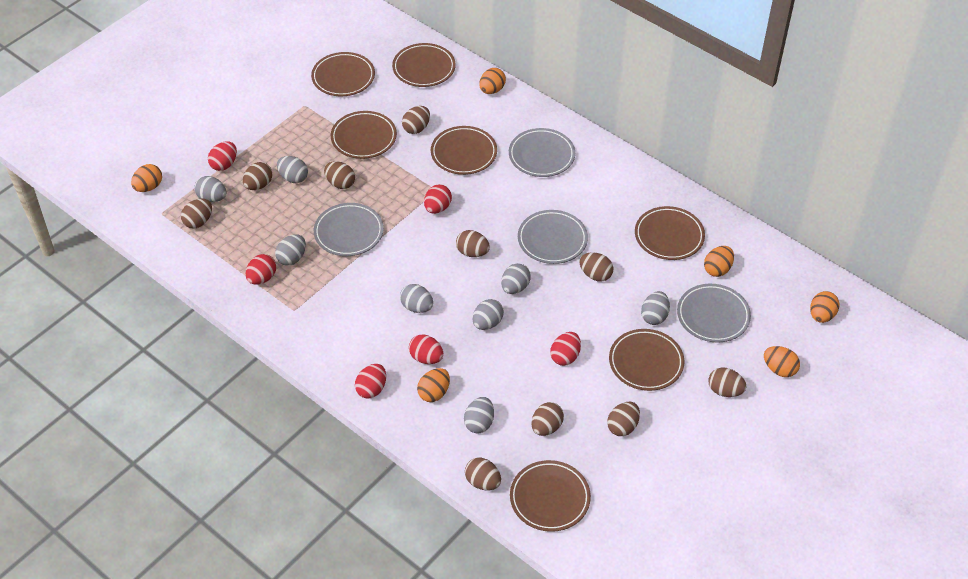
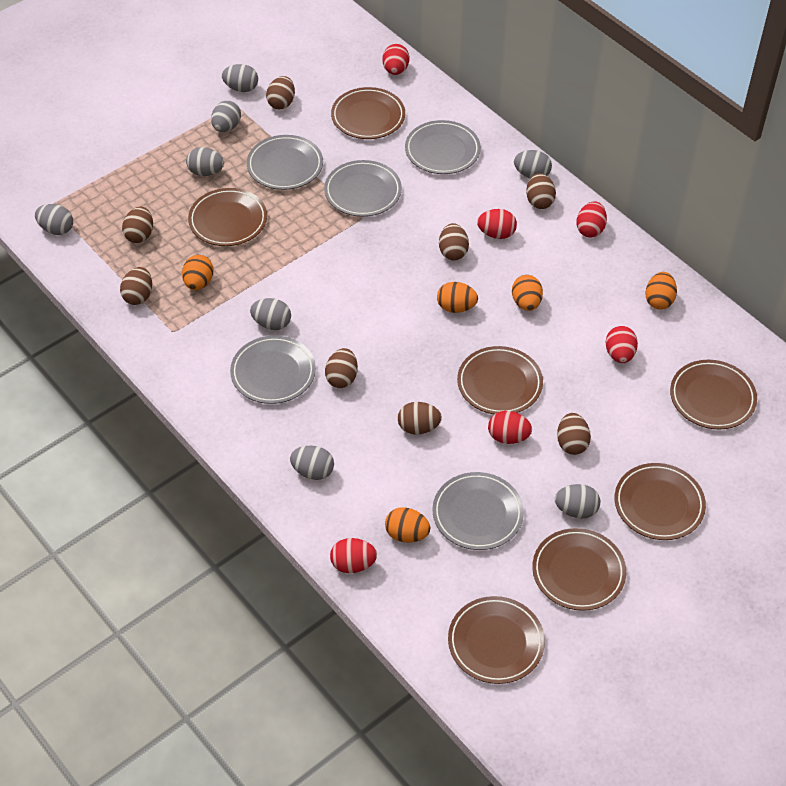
brown egg: [181,198,212,228] [243,162,272,190] [324,161,355,189] [402,106,430,134] [456,230,490,257] [465,458,501,490] [531,402,564,436] [580,252,614,281] [607,402,640,436] [708,367,746,397] = 10 -> [120,267,152,305] [122,207,153,243] [266,76,295,109] [325,348,358,388] [398,402,442,435] [439,223,469,261] [526,173,556,209] [557,413,591,455] = 8
grey plate: [314,203,384,256] [509,128,575,177] [518,210,588,264] [677,284,751,342] = 4 -> [230,336,316,404] [247,135,323,190] [324,160,402,217] [405,120,481,174] [432,472,524,550] = 5
orange egg: [131,164,162,192] [417,368,450,402] [479,68,506,94] [704,246,734,277] [764,346,800,377] [810,291,839,323] = 6 -> [182,255,213,290] [385,507,430,542] [437,282,478,313] [512,275,543,311] [645,272,677,310] = 5

